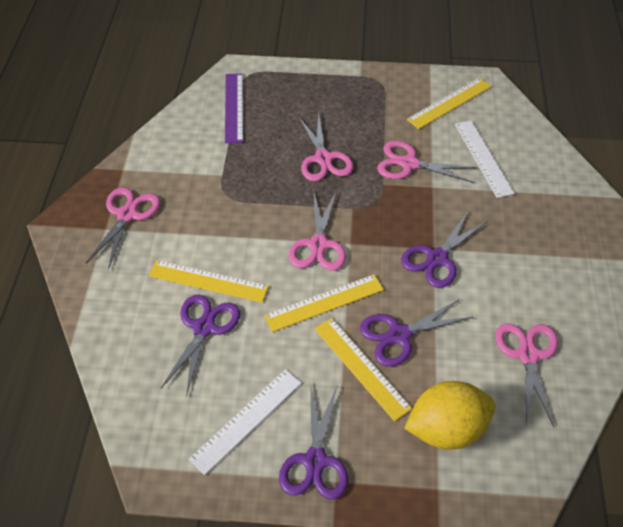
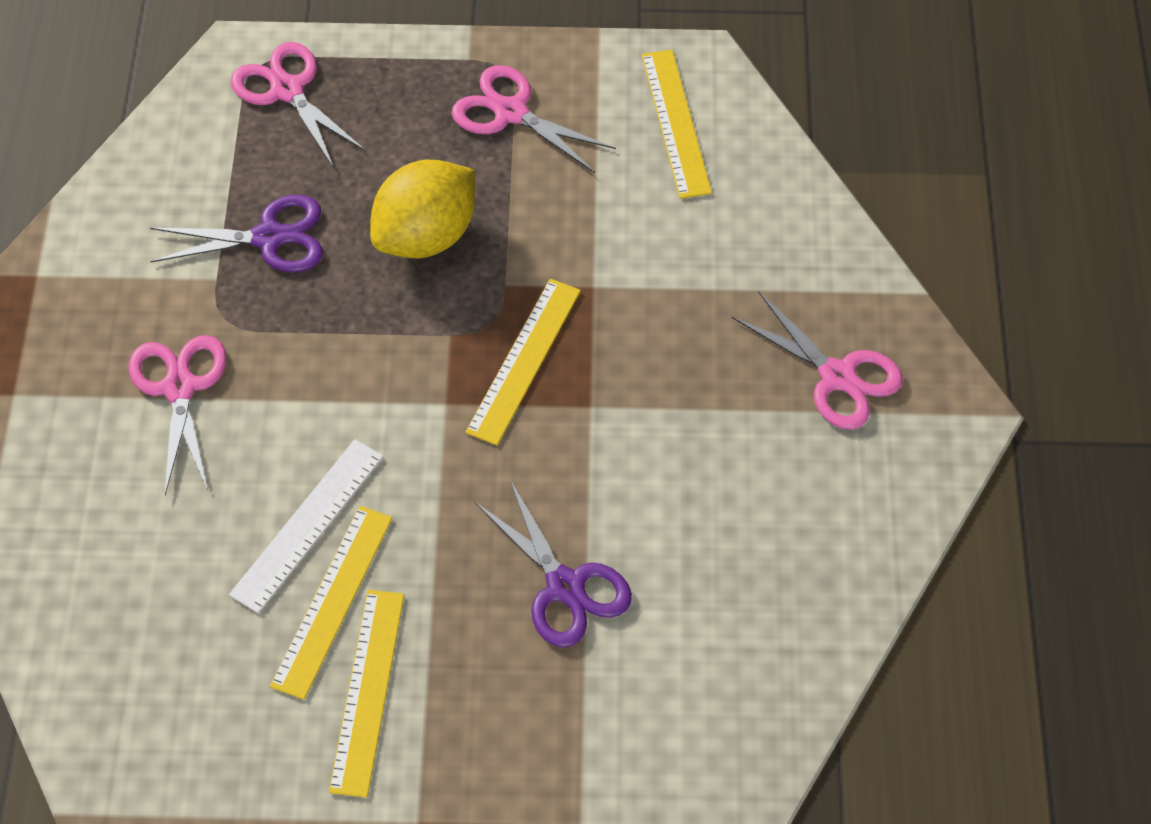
pink scissors: [86,187,160,270] [289,192,346,271] [298,112,353,181] [377,141,477,183] [495,324,558,427] = 5 -> [129,335,227,495] [231,42,366,168] [452,65,616,173] [732,291,903,430] = 4
purple ruler: [225,73,243,143] = 1 -> none = 0
purple scissors: [161,294,240,396] [279,387,348,499] [360,299,473,367] [401,211,488,288] = 4 -> [150,194,323,273] [475,480,632,648] = 2
white ruler: [188,369,302,475] [455,120,515,198] = 2 -> [229,439,384,614] = 1

